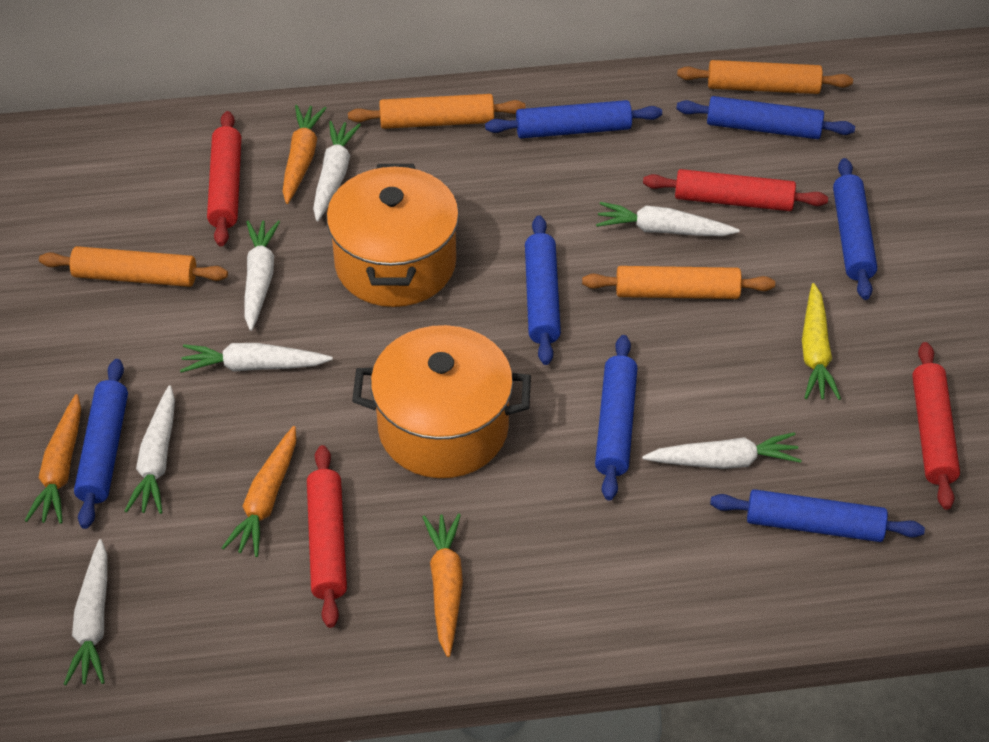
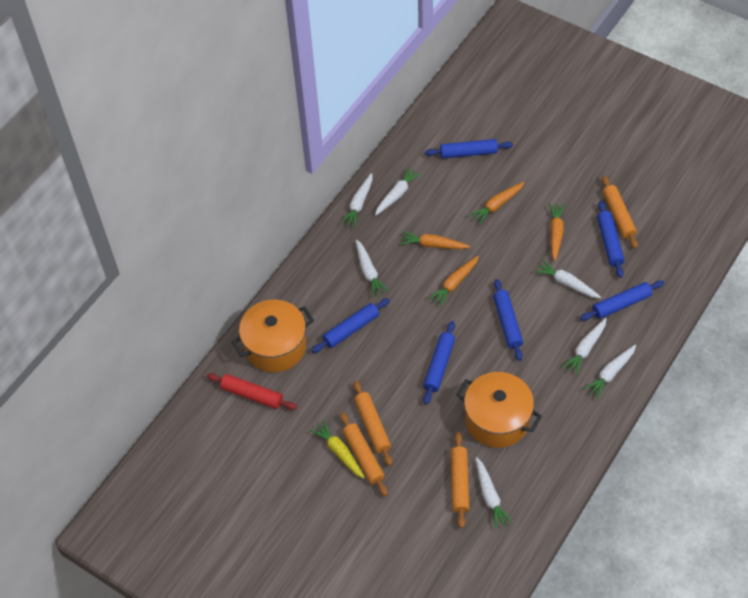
blue rolling pin: [74,359,128,529] [485,100,662,138] [525,215,561,365] [595,335,637,500] [676,96,855,139] [710,489,925,542] [833,158,877,300] = 7 -> [312,298,390,353] [423,321,455,404] [425,139,513,159] [493,279,523,361] [580,280,664,321] [597,201,625,278] = 6
red rolling pin: [207,111,241,246] [307,445,347,628] [643,169,828,211] [912,342,960,510] = 4 -> [207,373,297,410] = 1

